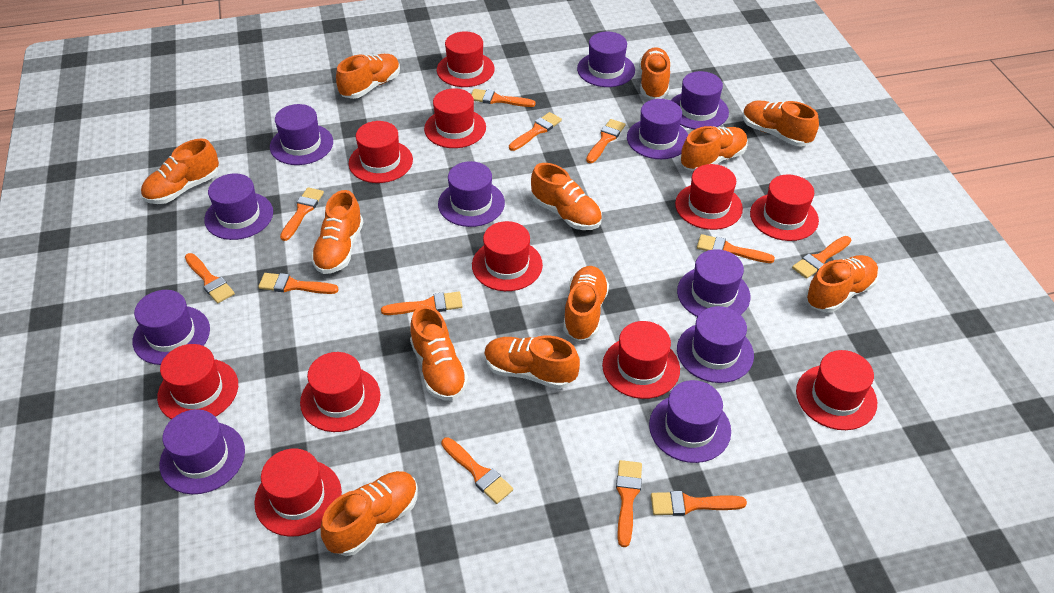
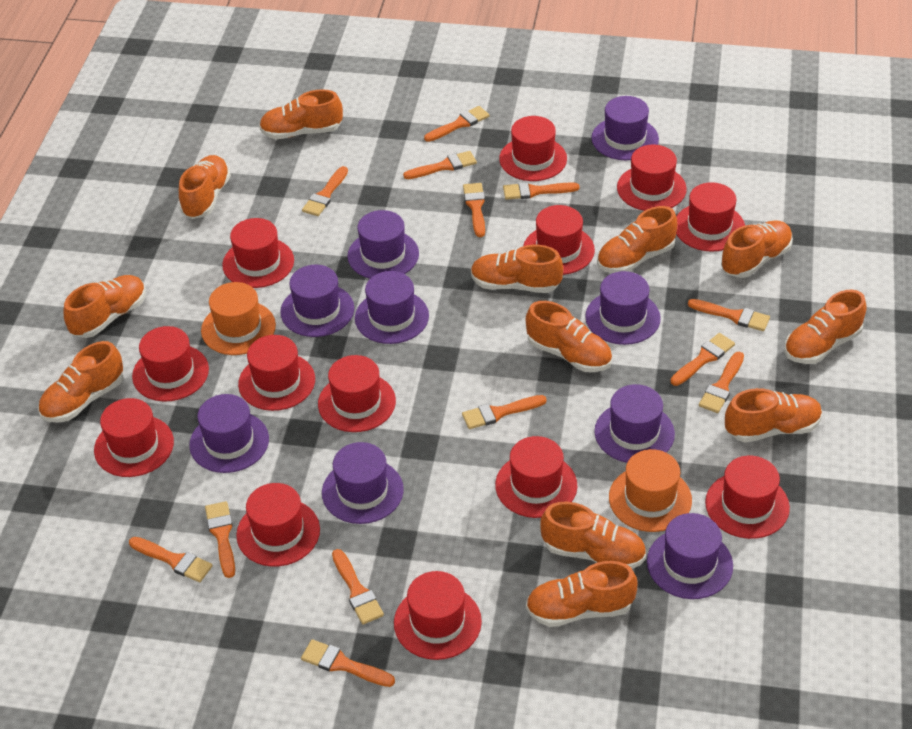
orange brush: [185,253,235,303] [258,273,339,294] [280,187,324,241] [381,292,463,315] [441,437,513,504] [471,89,536,107] [509,112,562,151] [586,119,625,163] [616,460,642,547] [651,491,747,516] [697,234,775,263] [792,236,851,279] = 12 -> [129,537,213,582] [205,501,235,578] [301,639,395,687] [302,166,348,216] [332,549,384,624] [403,151,477,179] [424,106,489,142] [462,395,547,429] [463,183,485,237] [503,182,579,200] [670,333,735,386] [688,299,770,331] [699,352,744,413] = 13
orange hat: none = 0 -> [201,282,276,355] [609,449,692,532] = 2
purple hat: [132,290,210,365] [159,409,245,494] [204,173,273,240] [270,104,333,165] [438,161,505,227] [577,32,635,87] [627,99,688,159] [649,380,731,463] [671,71,729,129] [677,249,750,317] [677,306,754,383] = 11 -> [189,394,269,473] [280,265,354,337] [322,442,404,524] [347,210,419,279] [355,271,429,344] [585,271,661,345] [591,96,659,160] [594,384,675,463] [647,513,733,599] = 9
red hat: [157,344,238,420] [254,448,342,537] [300,352,380,432] [349,121,413,183] [424,88,486,148] [437,31,495,87] [472,221,543,291] [602,321,680,399] [675,164,743,230] [750,174,819,241] [796,350,877,430] = 11 -> [94,398,174,477] [132,326,209,402] [222,218,294,288] [236,483,320,567] [238,335,315,411] [318,355,396,432] [394,571,482,660] [495,436,577,518] [499,116,567,181] [523,205,595,275] [617,144,687,211] [676,182,745,252] [705,456,790,539] = 13

